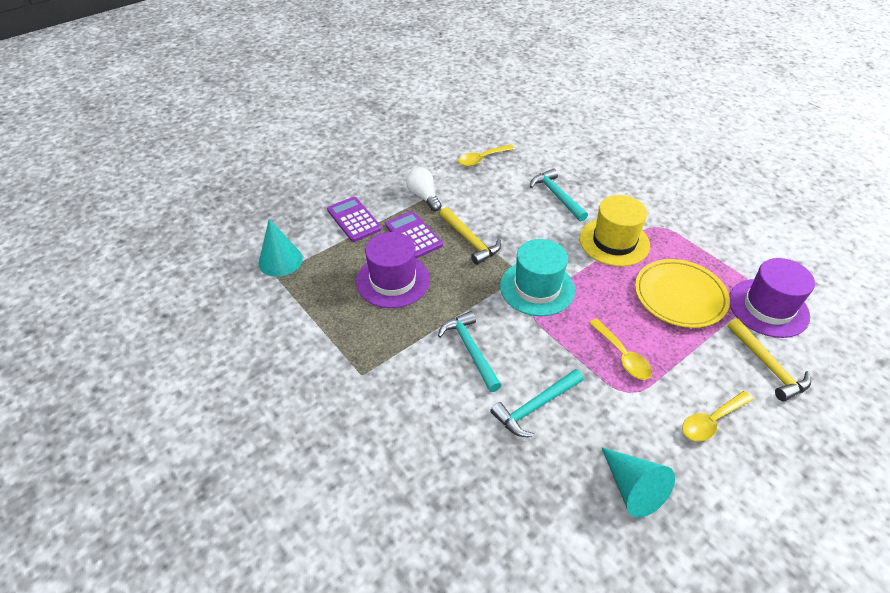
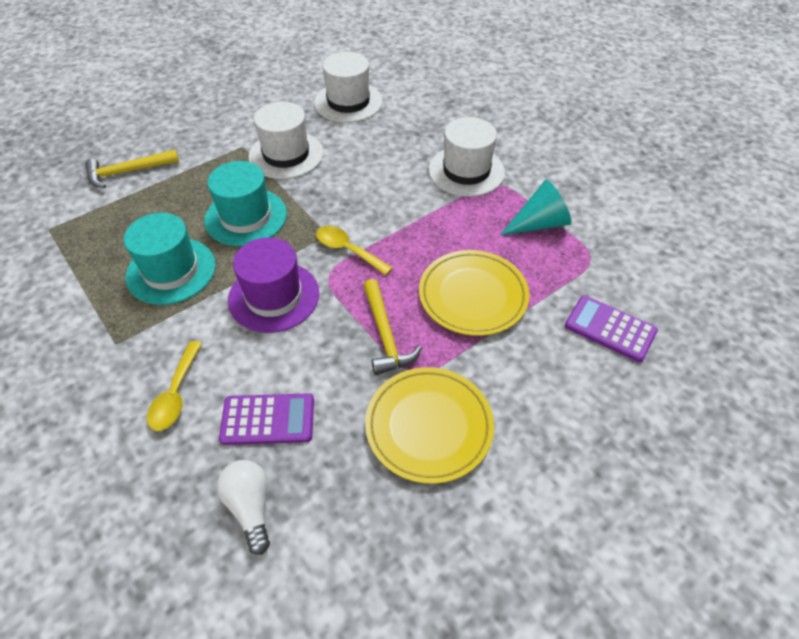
purple hat: [356,232,430,308] [729,258,815,338] = 2 -> [228,237,319,333] = 1
turquoise cone: [258,219,303,277] [601,447,675,518] = 2 -> [500,180,571,236] = 1
turquoise hammer: [438,311,502,392] [490,369,584,437] [530,168,588,221] = 3 -> none = 0
turquoise hat: [500,239,575,316] = 1 -> [124,213,216,305] [204,161,287,246] = 2
white hat: none = 0 -> [248,102,323,179] [314,52,383,123] [429,117,505,197] = 3
yellow hat: [579,195,650,267] = 1 -> none = 0
yellow plate: [635,259,730,328] = 1 -> [365,367,494,484] [419,250,530,336] = 2
yellow spoon: [458,144,515,166] [589,319,652,380] [682,391,753,441] = 3 -> [147,341,202,431] [316,226,392,275] = 2

